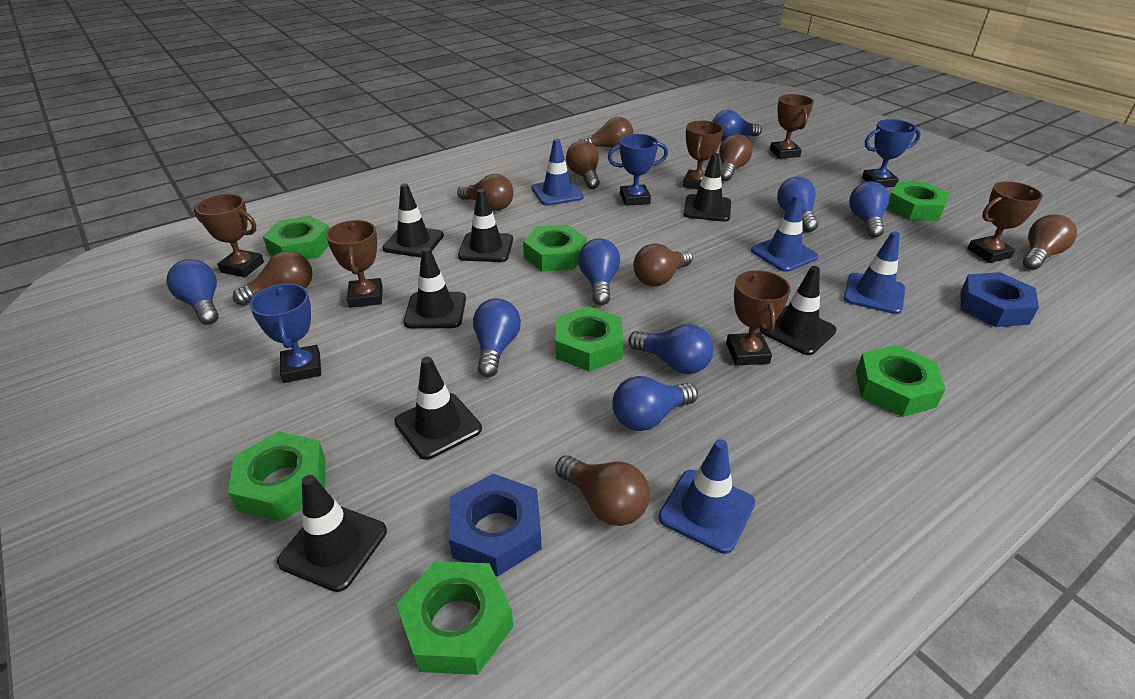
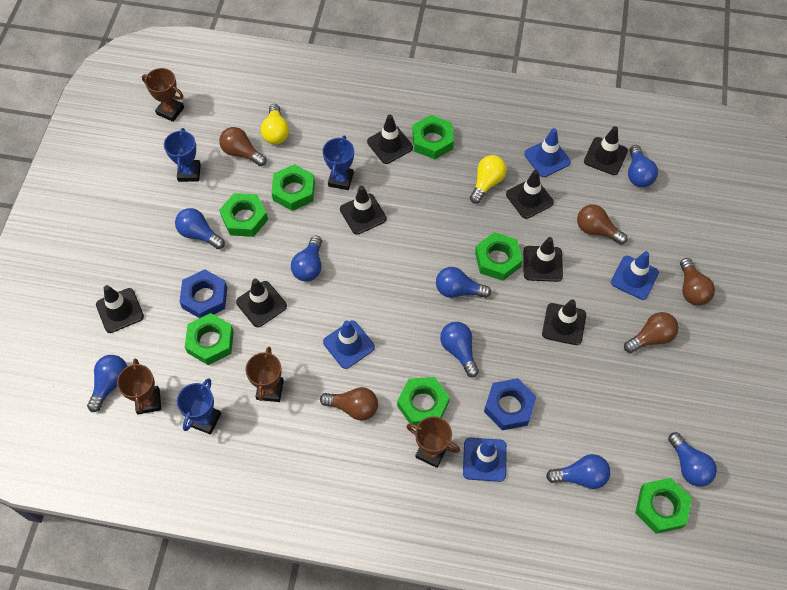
black traffic cone: [277,475,387,592] [382,183,444,257] [394,357,482,460] [403,247,466,328] [458,189,513,262] [683,153,731,222] [760,266,837,355] = 7 -> [96,285,144,333] [236,279,287,327] [340,186,387,235] [367,115,413,164] [506,170,554,219] [523,237,563,282] [542,299,586,345] [584,126,628,175] = 8
brown light bulb: [233,251,313,306] [457,174,514,211] [555,455,650,526] [566,140,600,189] [579,117,633,149] [633,244,693,287] [719,134,753,181] [1023,214,1077,270] = 8 -> [219,127,267,166] [320,387,378,421] [577,205,627,245] [624,312,679,353] [680,258,715,306] = 5
brown trophy: [194,194,264,277] [326,220,383,308] [683,121,724,189] [726,270,791,366] [770,94,814,159] [967,181,1043,263] = 6 -> [117,358,161,414] [142,68,184,122] [245,347,284,402] [406,416,460,468] = 4
yellow light bulb: none = 0 -> [261,104,289,144] [470,155,507,204] = 2

